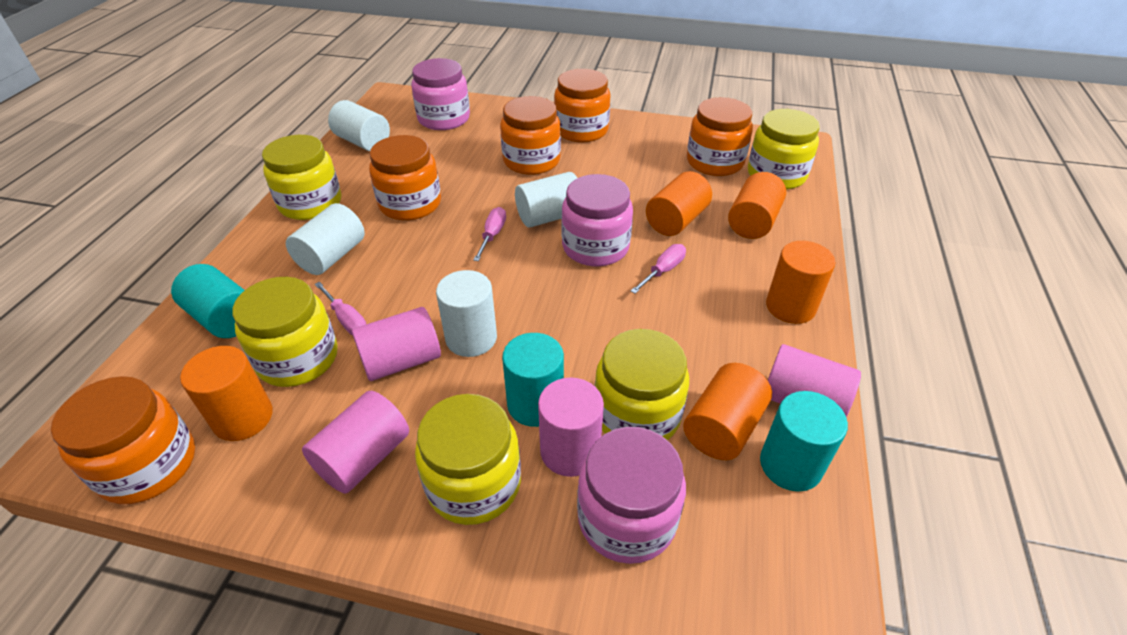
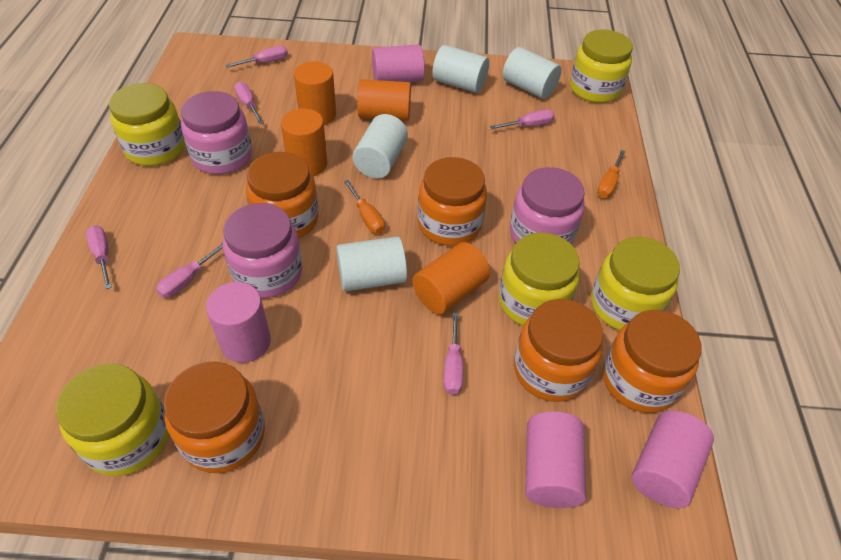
orange cylinder: [180,346,273,441] [646,171,712,236] [683,363,772,460] [728,172,786,239] [766,241,836,324] = 5 -> [281,108,327,176] [294,61,336,125] [357,79,411,121] [412,242,490,314] = 4
orange screwdriver: none = 0 -> [344,180,385,234] [597,150,626,198] = 2
pink screwdriver: [315,282,366,336] [473,207,506,261] [631,244,686,294] = 3 -> [86,225,112,289] [156,243,223,298] [225,46,288,68] [234,82,264,124] [443,313,463,395] [490,109,555,129] = 6
turquoise cylinder: [171,264,245,338] [502,333,564,427] [760,391,848,492] = 3 -> none = 0

